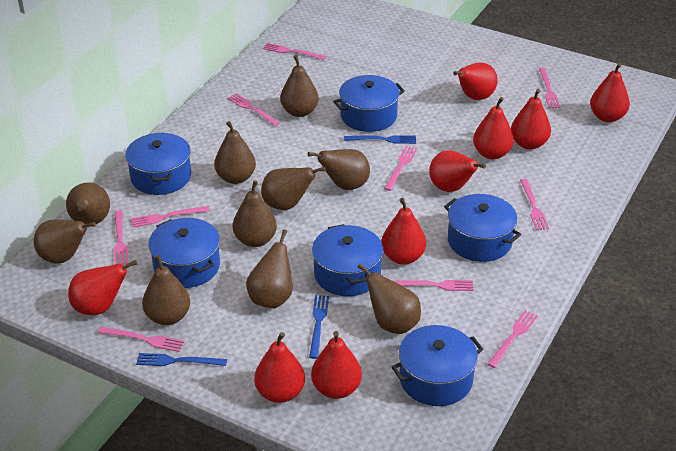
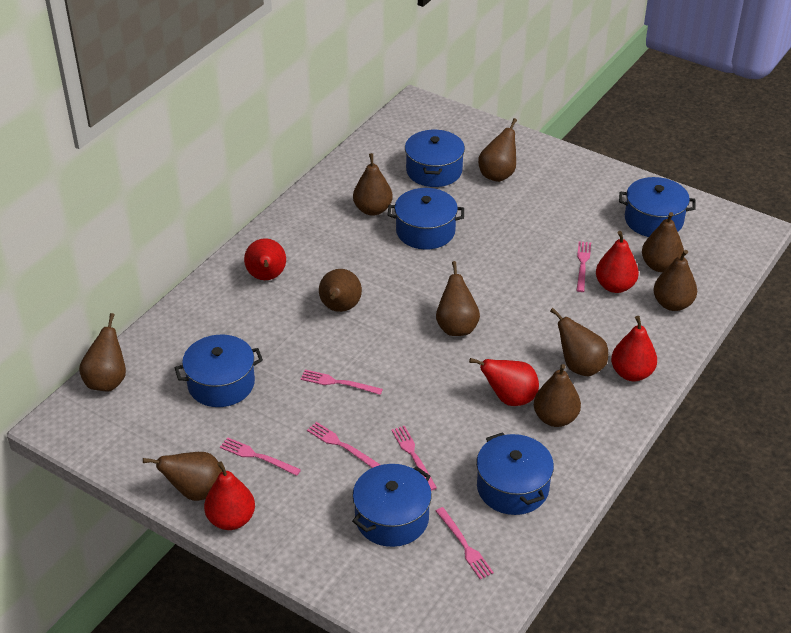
blue fork: [136,353,227,366] [309,295,329,359] [344,135,416,144] = 3 -> none = 0
pink fork: [98,327,185,352] [114,210,128,265] [131,206,210,227] [228,93,280,126] [263,43,326,60] [384,146,418,191] [394,280,473,291] [487,310,538,368] [520,179,549,230] [539,68,560,108] = 10 -> [220,437,301,476] [300,370,383,395] [307,422,381,468] [391,426,437,491] [436,507,494,579] [576,241,591,292] = 6
red pear: [68,260,137,315] [254,332,305,403] [311,331,362,399] [381,198,426,265] [429,150,486,192] [453,62,498,100] [473,97,514,159] [511,89,551,150] [590,63,630,122] = 9 -> [204,461,255,530] [244,238,286,280] [469,358,539,406] [596,231,639,293] [611,316,657,381] = 5

